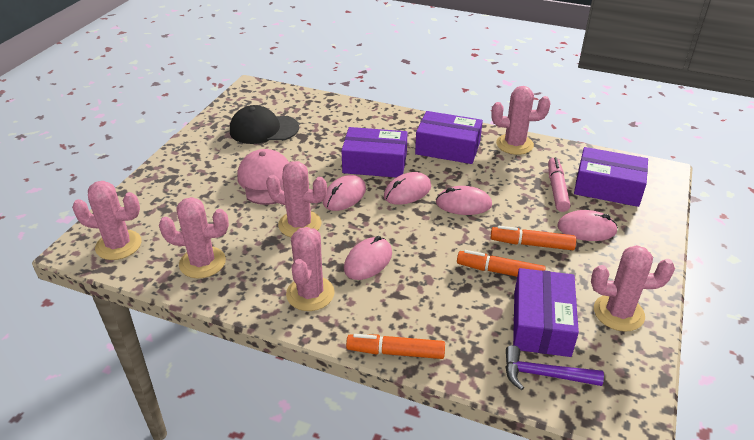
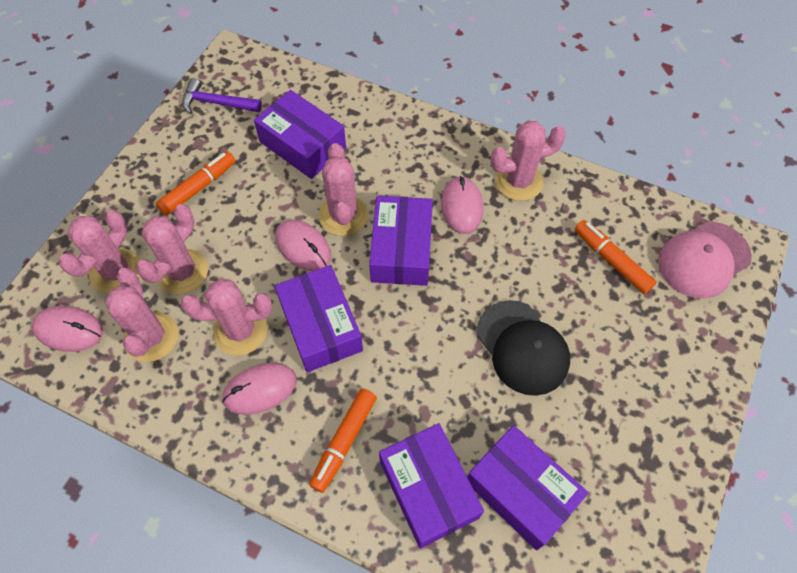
pink marker: [548,157,570,212] = 1 -> none = 0
pink mouse: [323,175,366,211] [344,236,392,280] [384,172,431,205] [436,186,492,215] [557,210,618,241] = 5 -> [32,306,103,352] [222,363,297,415] [275,220,331,271] [441,176,483,234] = 4
purple box: [341,127,408,178] [415,111,483,164] [513,268,579,357] [574,147,648,207] = 4 -> [254,90,346,179] [275,265,363,372] [369,196,433,286] [379,423,484,548] [467,425,589,550] = 5

